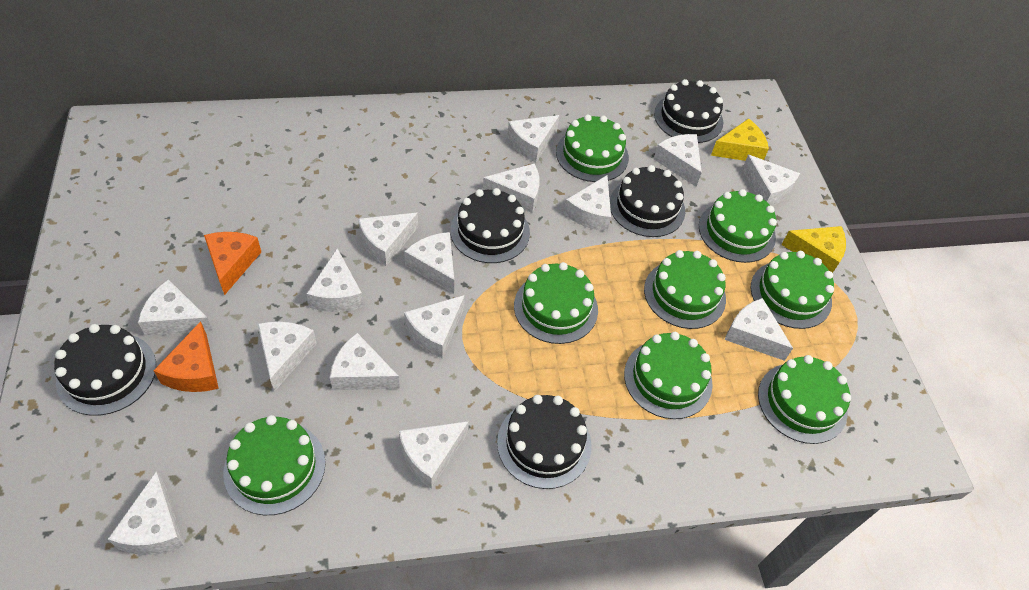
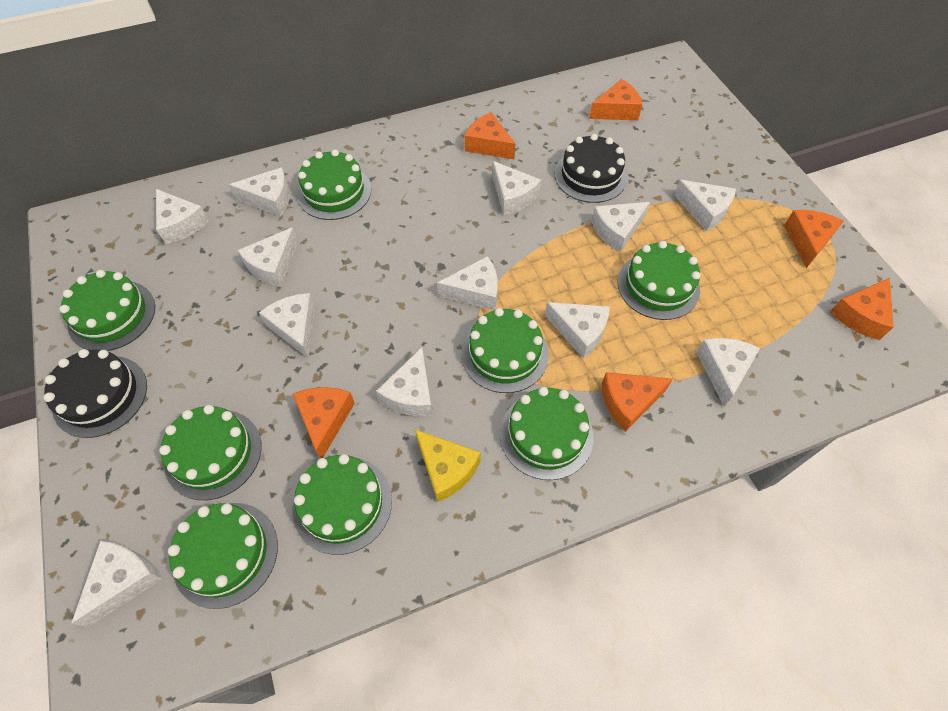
black cake: [54,324,156,416] [450,188,530,263] [497,395,592,489] [610,165,685,237] [654,79,723,143] = 5 -> [44,349,147,438] [555,134,628,203] = 2
orange cheese: [153,321,219,392] [204,232,261,295] = 2 -> [293,387,355,458] [464,112,516,159] [589,79,643,120] [601,372,673,432] [784,210,843,268] [830,278,894,340] = 6
white cheese: [108,471,185,555] [138,279,213,336] [258,321,317,392] [306,248,364,312] [330,333,400,390] [358,213,418,266] [399,421,469,489] [404,232,454,294] [404,295,465,359] [483,164,539,213] [507,115,560,163] [564,175,611,231] [654,134,702,187] [725,298,793,361] [742,155,800,206] = 15 -> [71,541,163,627] [156,189,209,244] [229,167,290,217] [238,227,298,287] [259,293,315,358] [376,347,433,416] [437,256,498,310] [492,161,541,215] [545,302,610,358] [592,202,650,252] [674,180,736,232] [696,338,760,406] = 12
yellow cheese: [711,118,769,161] [781,226,846,273] = 2 -> [415,430,481,502] = 1

